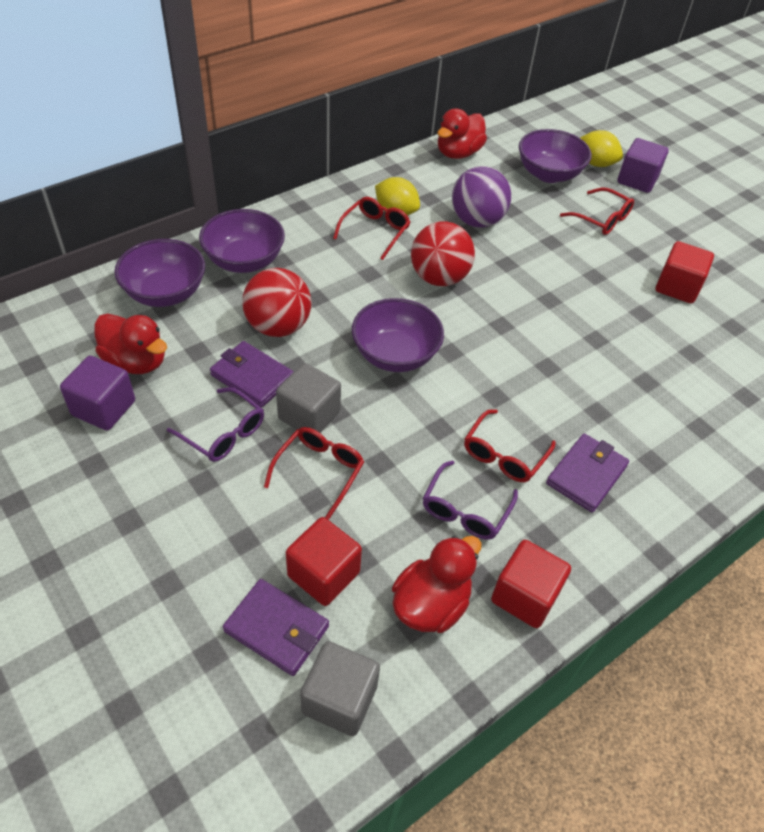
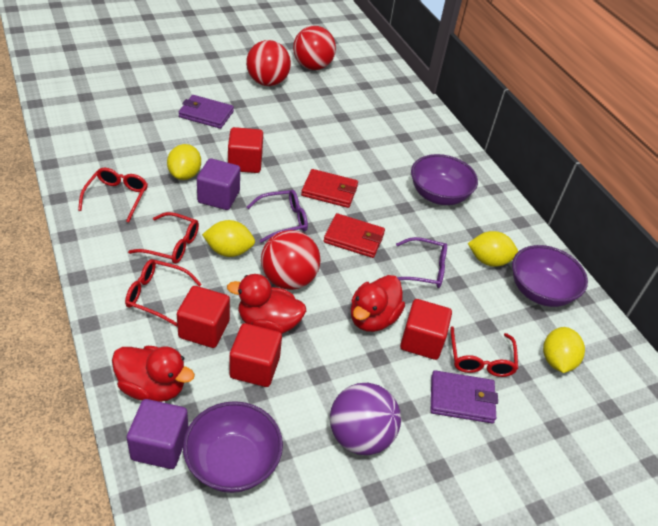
grey cube: [276,363,341,433] [300,641,380,736] = 2 -> none = 0
purple bowl: [114,239,205,307] [199,209,285,273] [352,298,444,372] [519,129,592,183] = 4 -> [183,401,283,493] [411,154,478,205] [512,245,588,307] = 3
purple wallet: [210,341,294,408] [223,579,329,676] [546,433,629,512] = 3 -> [179,95,234,129] [431,370,498,423] = 2
red ball: [242,268,312,337] [411,221,475,286] = 2 -> [246,40,291,86] [261,230,321,290] [293,26,336,70] = 3
red cube: [286,517,362,606] [491,540,571,628] [656,241,714,303] = 3 -> [177,286,230,348] [228,127,263,173] [229,323,282,387] [400,299,452,360] = 4
red wallet: none = 0 -> [301,169,358,208] [324,213,385,258] = 2
yellow lemon: [375,177,420,216] [580,130,623,167] = 2 -> [167,144,201,180] [202,220,255,257] [468,231,518,267] [543,327,585,373] = 4

